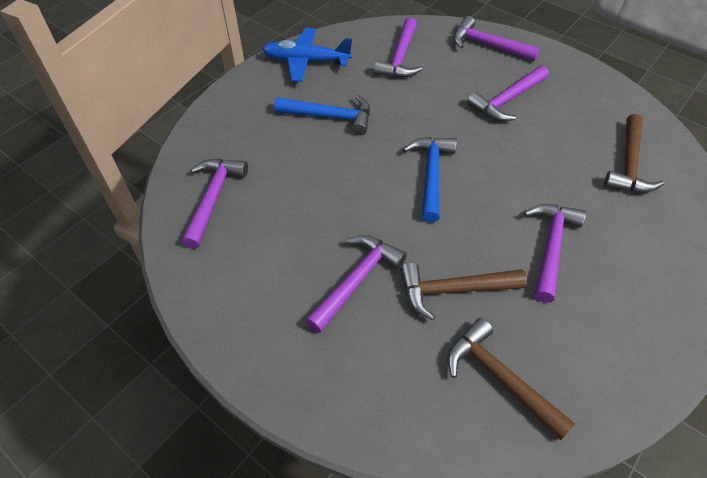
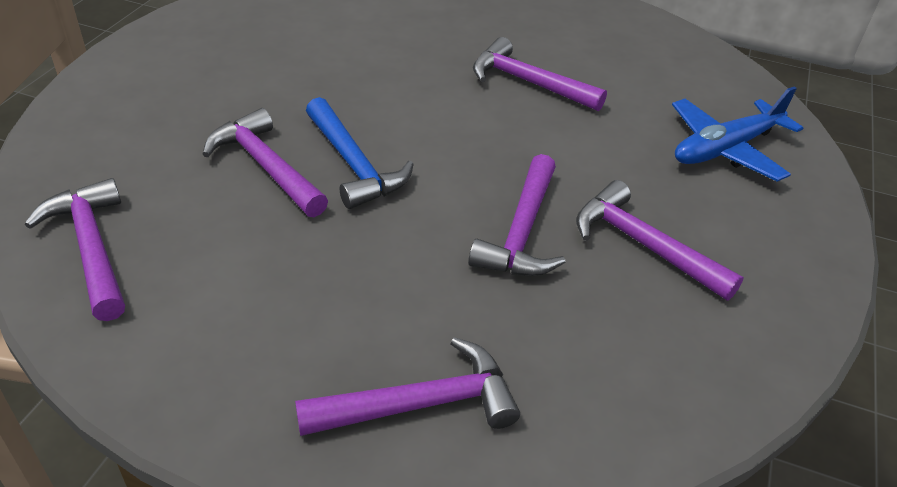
blue hammer: [274,95,370,135] [403,137,457,223] = 2 -> [306,97,414,209] = 1
brown hammer: [400,262,527,321] [447,318,575,440] [604,114,664,193] = 3 -> none = 0

